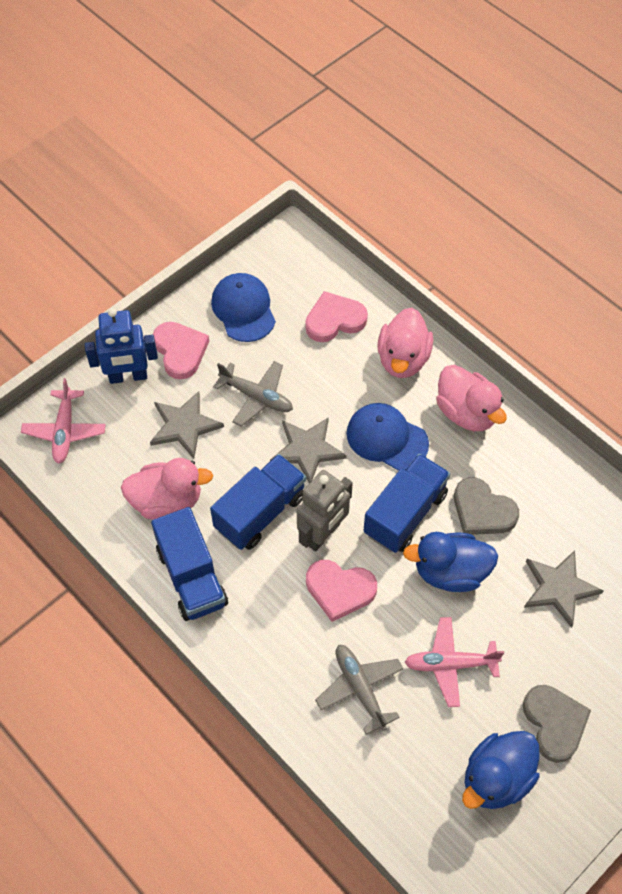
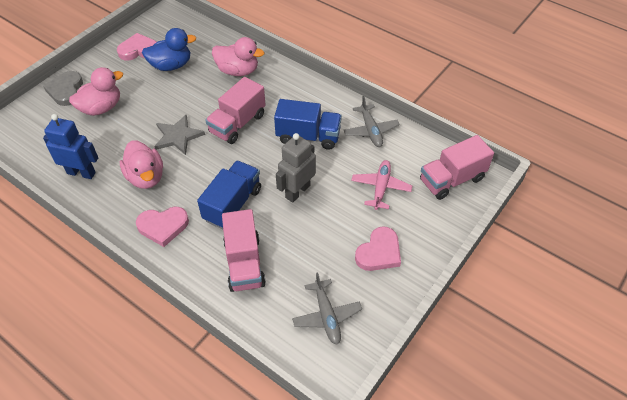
blue cap: [211,273,276,342] [347,403,429,471] = 2 -> none = 0
blue duck: [403,532,498,592] [462,731,540,809] = 2 -> [142,28,196,71] = 1
blue truck: [151,507,228,621] [210,454,306,550] [363,454,450,553] = 3 -> [197,161,261,229] [274,99,342,150] = 2
grey heart: [454,477,519,535] [523,685,591,763] = 2 -> [43,71,83,106] = 1
grey star: [150,391,224,459] [270,417,347,483] [524,550,604,628] = 3 -> [154,114,205,155] = 1
pink plane: [21,378,106,464] [405,617,504,707] = 2 -> [351,160,412,210] = 1
pink truck: none = 0 -> [205,77,266,144] [222,209,266,292] [420,135,494,200] = 3

